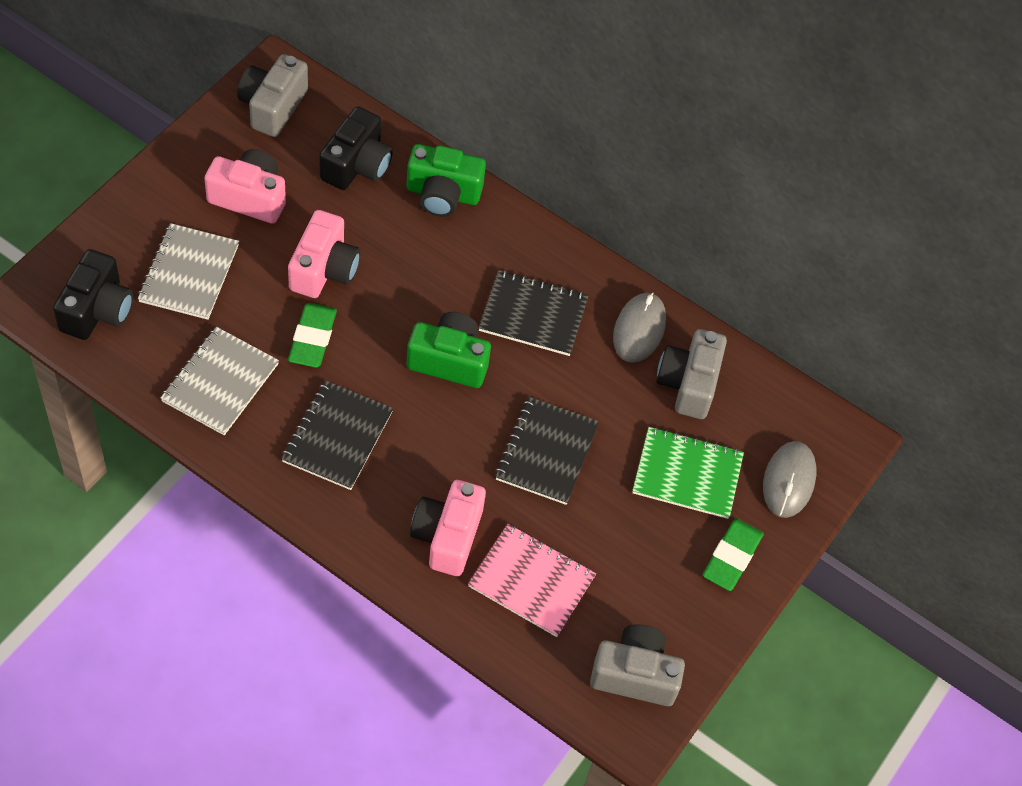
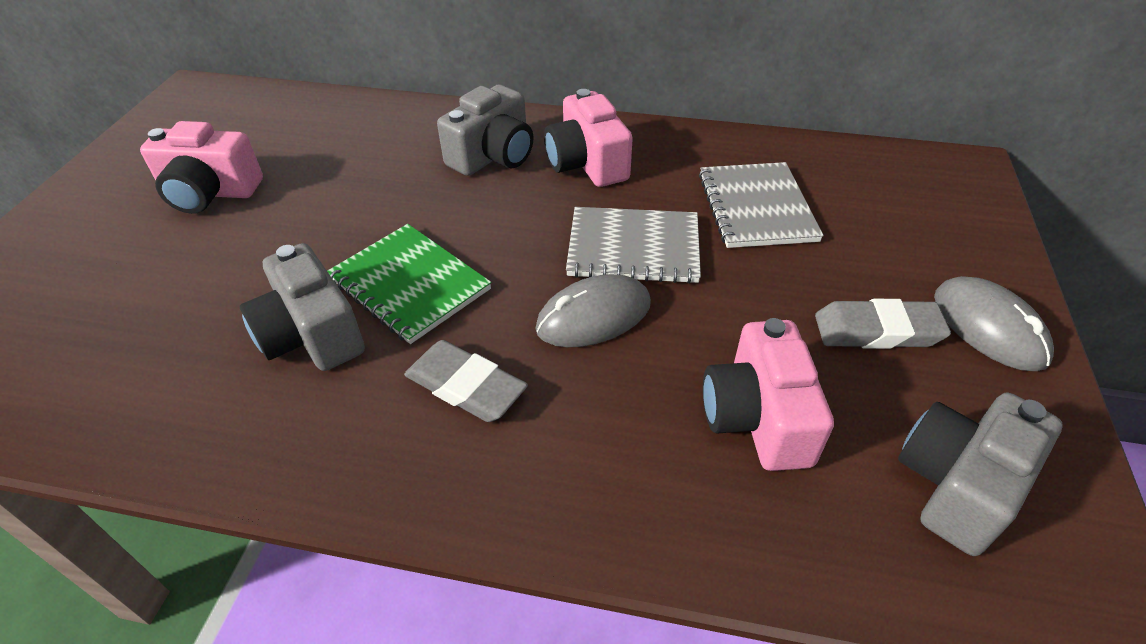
black camera: [53,249,133,340] [319,106,393,190] = 2 -> none = 0
black notebook: [281,380,393,490] [478,270,589,356] [495,397,599,505] = 3 -> none = 0
green camera: [407,144,486,217] [407,312,491,388] = 2 -> none = 0
green eraser: [288,303,337,368] [702,518,764,591] = 2 -> none = 0
grey eraser: none = 0 -> [404,340,528,422] [815,299,951,349] = 2
pink notebook: [468,524,596,637] = 1 -> none = 0

